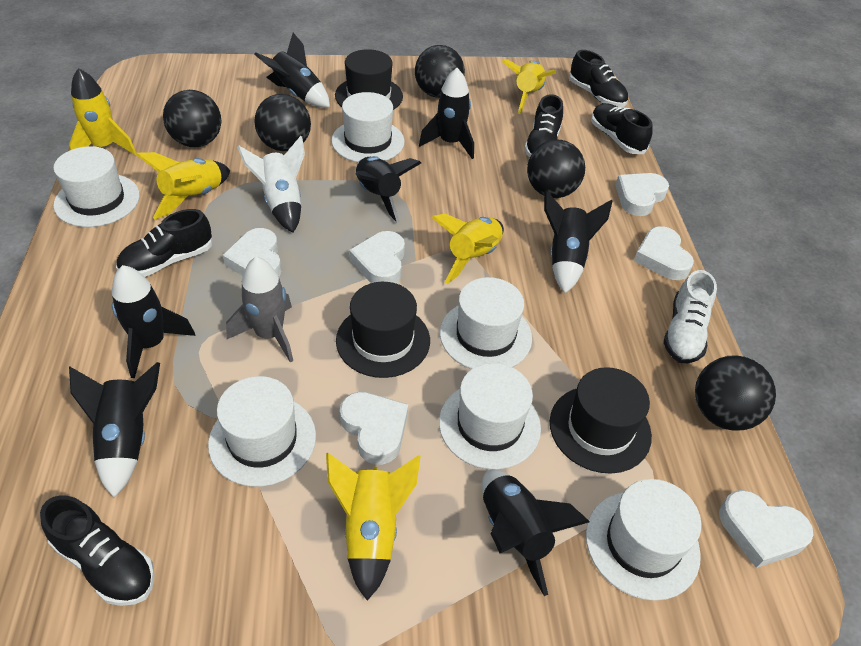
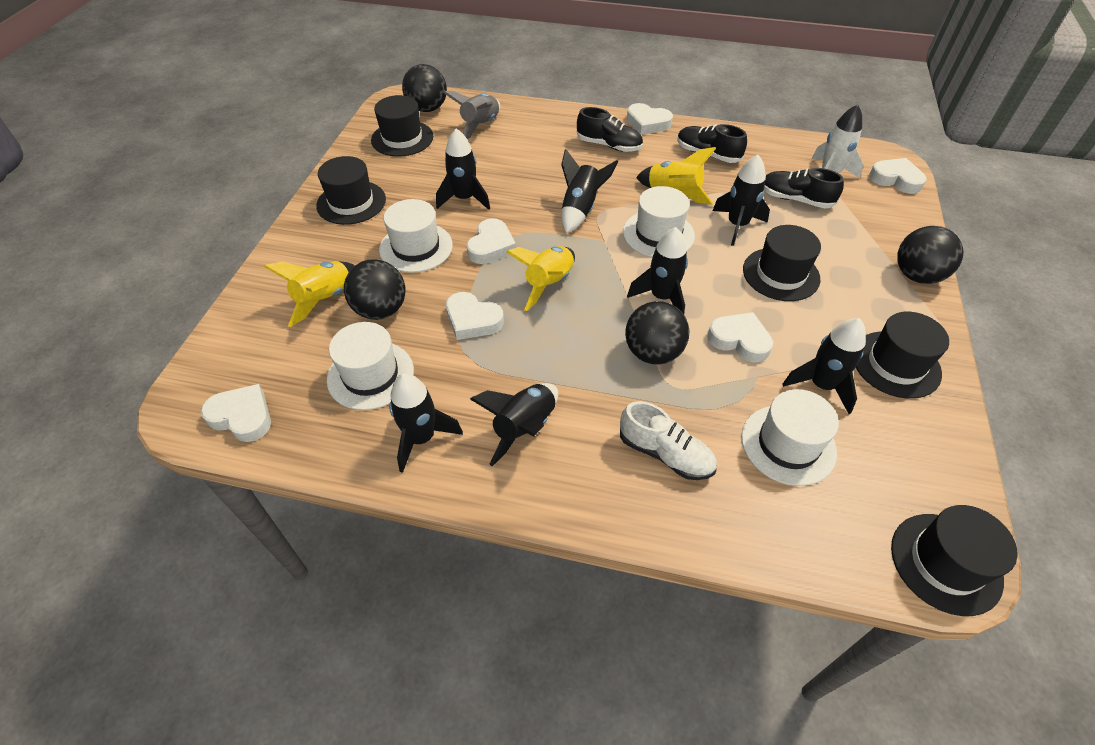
black ball: [163,90,221,147] [254,94,311,151] [415,45,465,98] [527,140,585,198] [695,355,776,431] = 5 -> [344,259,405,320] [402,64,447,112] [625,301,689,365] [897,226,963,284] = 4
black hat: [335,49,403,110] [336,282,430,378] [550,367,652,474] = 3 -> [316,156,386,225] [371,95,433,157] [743,225,821,301] [856,312,949,399] [891,505,1018,616] = 5
black shoe: [40,495,155,606] [116,209,212,277] [524,94,563,158] [569,50,628,107] [591,103,653,154] = 5 -> [577,107,643,152] [677,124,747,163] [764,168,844,208] = 3
white hat: [53,146,140,227] [208,376,316,487] [331,92,405,162] [439,363,541,470] [440,277,532,369] [586,479,702,601] = 6 -> [327,322,414,410] [379,199,453,273] [623,186,695,257] [741,389,839,486] = 4
yellow rocket: [69,68,136,155] [136,152,230,219] [326,453,421,601] [432,213,504,284] [502,59,556,114] = 5 -> [264,261,355,327] [507,246,575,311] [636,147,716,205] = 3

